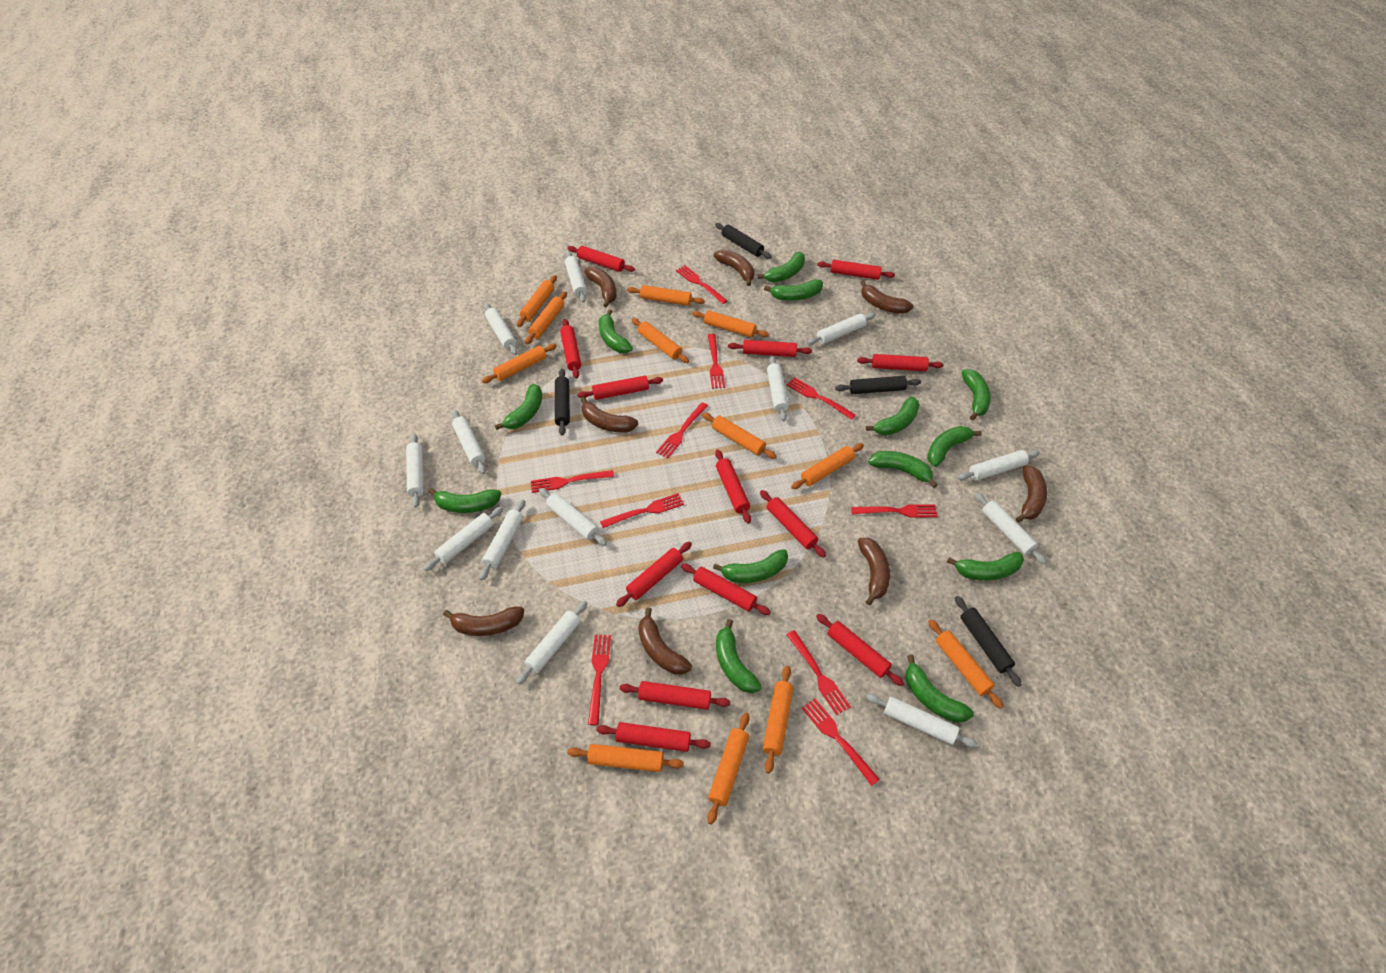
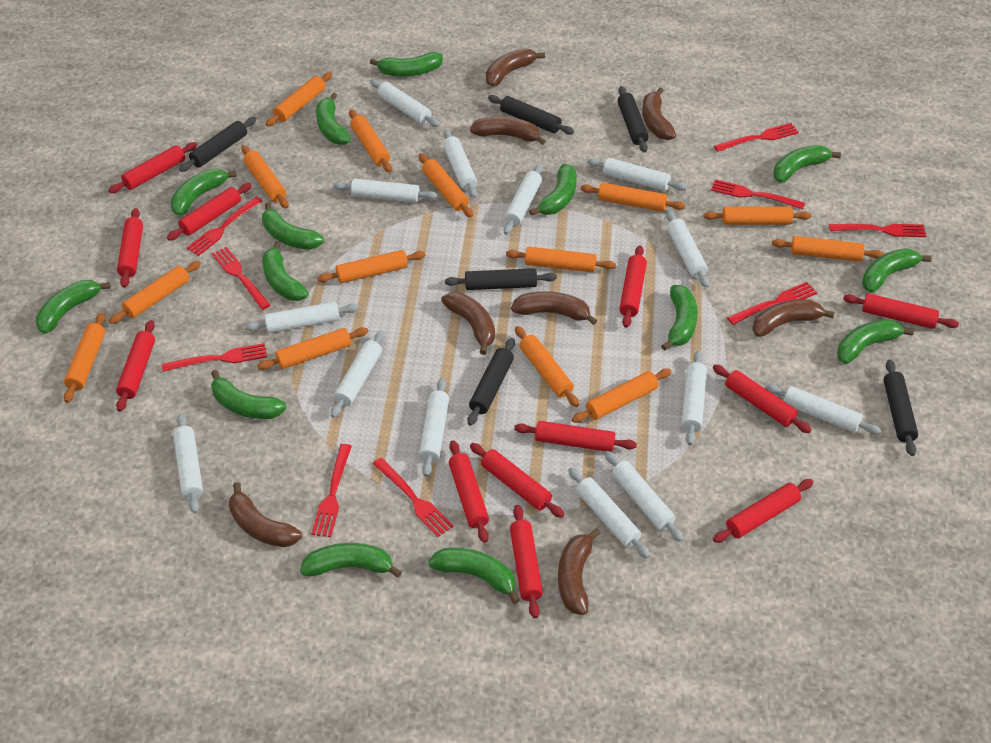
black rolling pin: [555,368,570,435] [715,223,771,259] [835,376,921,394] [955,596,1022,687] = 4 -> [179,117,256,172] [445,268,557,290] [467,338,515,426] [488,95,574,135] [618,86,648,153] [884,359,918,456] = 6
green banana: [429,488,501,513] [495,384,542,430] [599,309,633,353] [713,549,788,583] [716,619,762,693] [758,252,805,282] [764,279,823,301] [866,397,920,436] [868,451,937,488] [906,654,974,723] [927,426,982,467] [947,552,1024,581] [961,369,991,420] = 13 -> [36,280,110,334] [170,169,237,216] [211,370,286,419] [262,203,324,250] [262,241,309,301] [300,543,402,577] [316,93,351,145] [370,52,443,77] [428,547,520,604] [529,164,577,216] [661,285,698,351] [773,145,841,183] [837,320,914,364] [862,249,932,293] = 14
orange rolling pin: [482,344,557,383] [517,275,557,327] [525,291,567,345] [567,744,684,772] [627,285,705,306] [632,318,689,363] [692,311,769,337] [702,413,777,459] [707,713,749,824] [763,666,793,773] [791,443,864,489] [928,619,1003,709] = 12 -> [64,312,105,403] [109,261,201,324] [241,145,289,208] [257,327,369,370] [266,72,332,126] [317,250,426,283] [349,110,392,173] [419,153,473,218] [506,247,616,273] [515,326,579,407] [572,369,672,423] [581,183,685,212] [704,207,812,225] [772,236,884,262] = 14
red fork: [531,470,614,493] [588,635,611,725] [600,493,684,528] [656,402,708,459] [676,265,728,304] [708,334,725,389] [786,630,851,715] [787,377,856,420] [802,698,880,786] [851,504,938,518] = 10 -> [162,343,267,372] [187,197,262,256] [212,247,270,310] [311,444,352,537] [373,458,454,537] [711,179,805,209] [714,123,799,152] [727,282,817,325] [829,224,926,237] = 9
red rolling pin: [560,319,581,378] [567,246,635,272] [577,376,663,400] [596,722,711,752] [616,542,692,607] [619,681,731,710] [681,563,771,615] [715,450,751,524] [728,340,812,357] [760,490,826,558] [816,614,904,686] [817,260,895,280] [857,354,943,371] = 13 -> [108,142,197,193] [116,320,155,412] [117,208,143,288] [167,183,252,240] [449,440,489,543] [470,443,564,518] [510,505,543,618] [514,421,637,452] [619,245,647,328] [713,365,812,433] [713,479,813,543] [843,293,959,329] = 12
white rolling pin: [406,433,424,507] [423,507,503,571] [452,410,486,474] [479,499,525,580] [484,303,518,355] [517,601,587,685] [539,488,607,546] [565,251,587,302] [767,356,789,421] [807,313,876,345] [867,694,978,748] [957,450,1040,481] [975,493,1046,564] = 13 -> [173,413,203,513] [245,302,359,333] [331,330,385,418] [333,179,438,203] [370,79,440,127] [419,378,449,477] [443,130,477,198] [503,164,543,235] [568,467,650,558] [587,158,687,191] [605,451,684,542] [666,210,709,288] [681,351,707,445] [765,384,882,435] = 14

